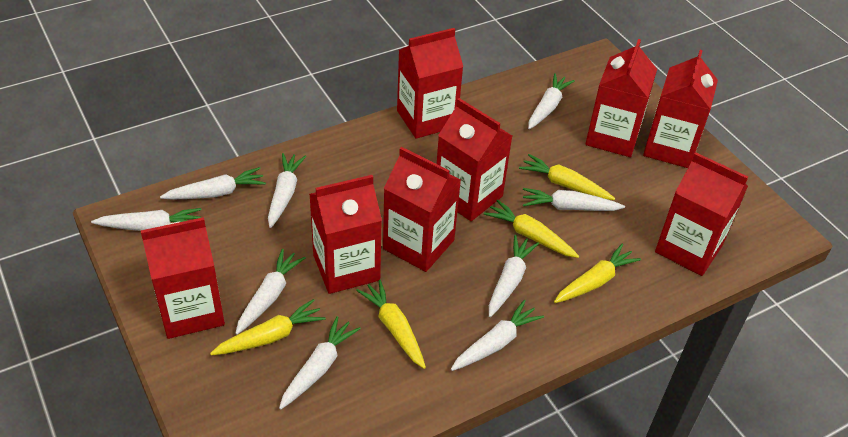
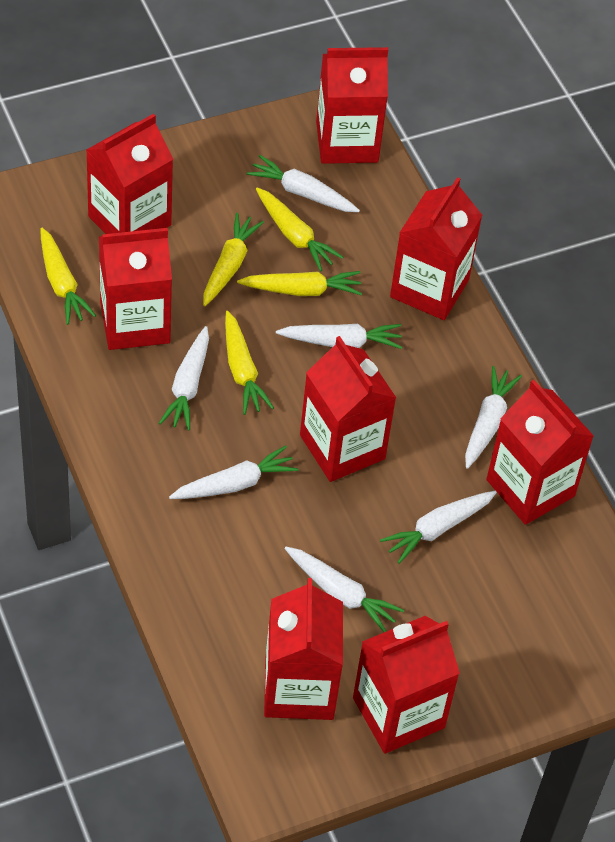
white carrot: [91,208,202,231] [160,167,266,200] [235,249,306,335] [268,153,306,228] [279,316,361,410] [451,300,544,371] [489,235,539,317] [523,188,625,211] [528,73,575,129] = 9 -> [159,326,209,431] [169,445,299,499] [247,155,360,212] [276,324,402,349] [284,547,404,632] [380,491,497,564] [465,366,522,469] = 7

